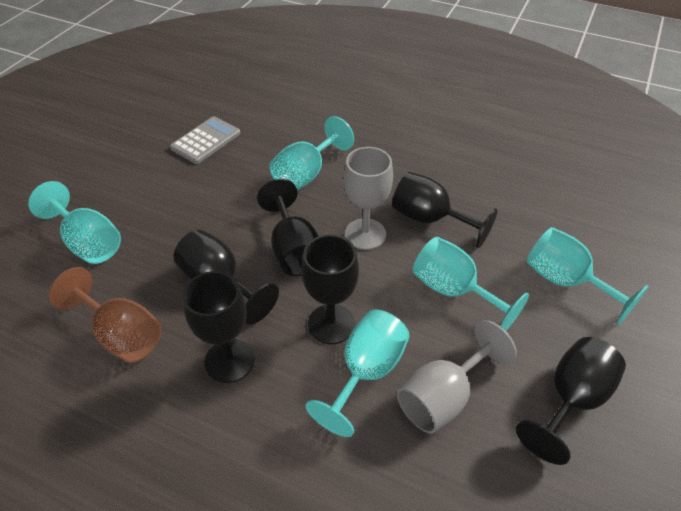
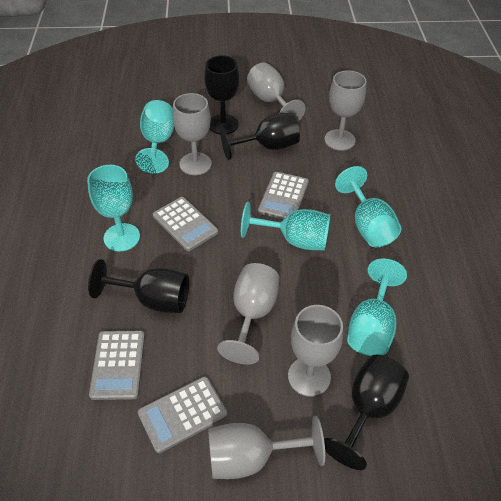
black goblet: [173,230,279,325] [183,271,255,383] [257,179,319,276] [302,235,359,344] [392,172,498,248] [516,337,626,465] = 6 -> [88,259,189,313] [204,55,240,134] [220,113,300,160] [324,355,409,470] = 4
brown goblet: [49,267,162,363] = 1 -> none = 0
grey calculator: [170,116,240,164] = 1 -> [89,331,145,400] [138,376,228,453] [153,197,218,251] [258,172,309,220] = 4
grey goblet: [343,147,393,250] [397,320,517,434] = 2 -> [173,93,212,175] [208,416,325,479] [217,263,280,364] [247,63,306,122] [288,305,343,397] [324,70,366,151] = 6

